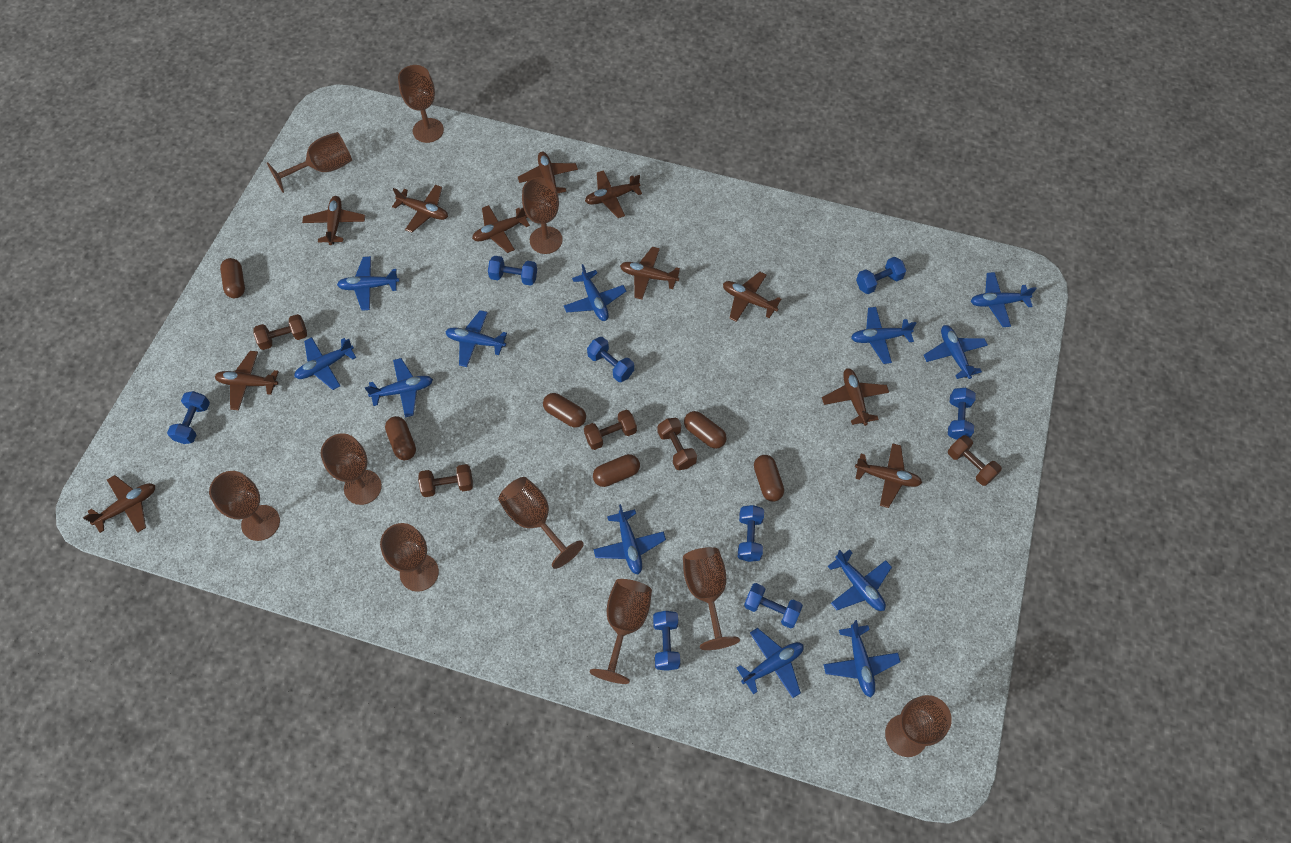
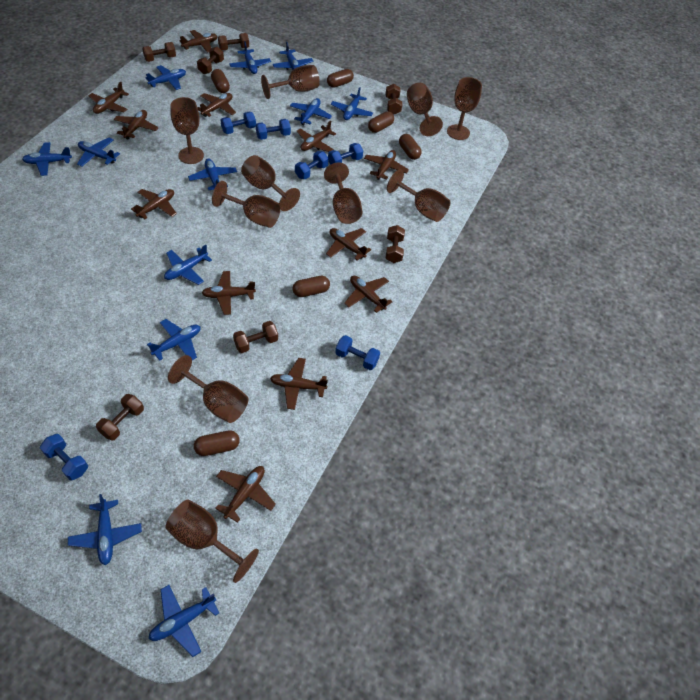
blue dumbbell: [167,391,210,444] [488,256,537,286] [587,337,634,382] [653,611,680,671] [738,505,764,562] [744,583,803,629] [856,257,906,294] [948,388,976,440] = 8 -> [40,434,88,481] [221,112,256,134] [256,119,291,140] [295,151,329,179] [328,143,363,165] [335,335,380,370] = 6
brown dumbbell: [253,314,307,350] [418,464,473,497] [584,410,637,450] [658,418,697,470] [948,435,1002,486] = 5 -> [96,394,144,441] [142,42,176,62] [197,47,224,74] [218,33,249,51] [233,321,278,353] [386,84,402,114] [386,225,405,263] = 7
brown plane: [83,475,155,533] [215,351,279,410] [302,196,365,245] [392,185,448,233] [472,205,530,253] [518,152,578,194] [585,170,642,218] [620,247,680,299] [723,272,781,322] [822,368,889,426] [855,443,922,508] = 11 -> [88,81,129,114] [114,110,159,139] [131,189,177,219] [179,30,217,53] [197,93,236,117] [202,271,256,315] [215,466,276,523] [270,358,328,410] [296,121,336,152] [326,228,371,260] [344,276,392,313] [364,150,409,180] = 12

